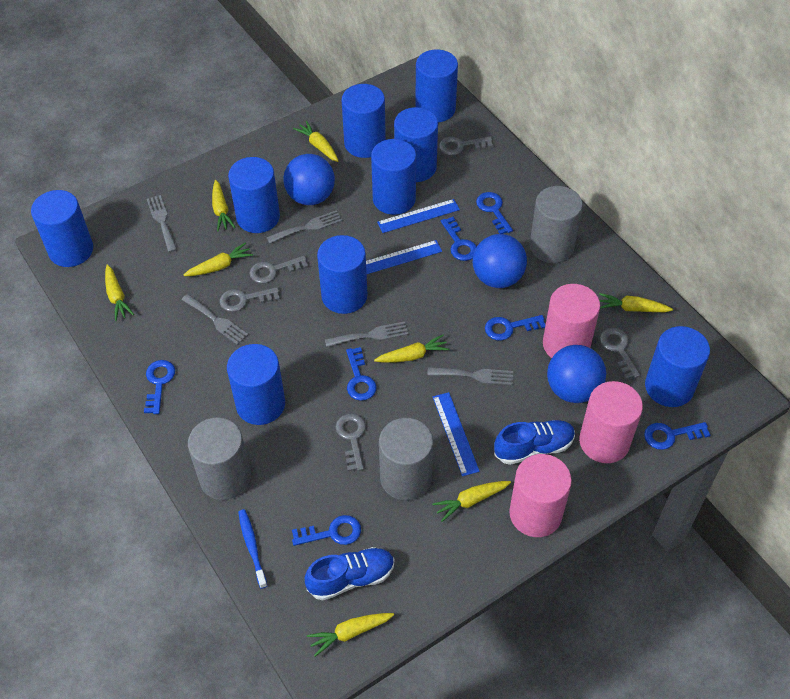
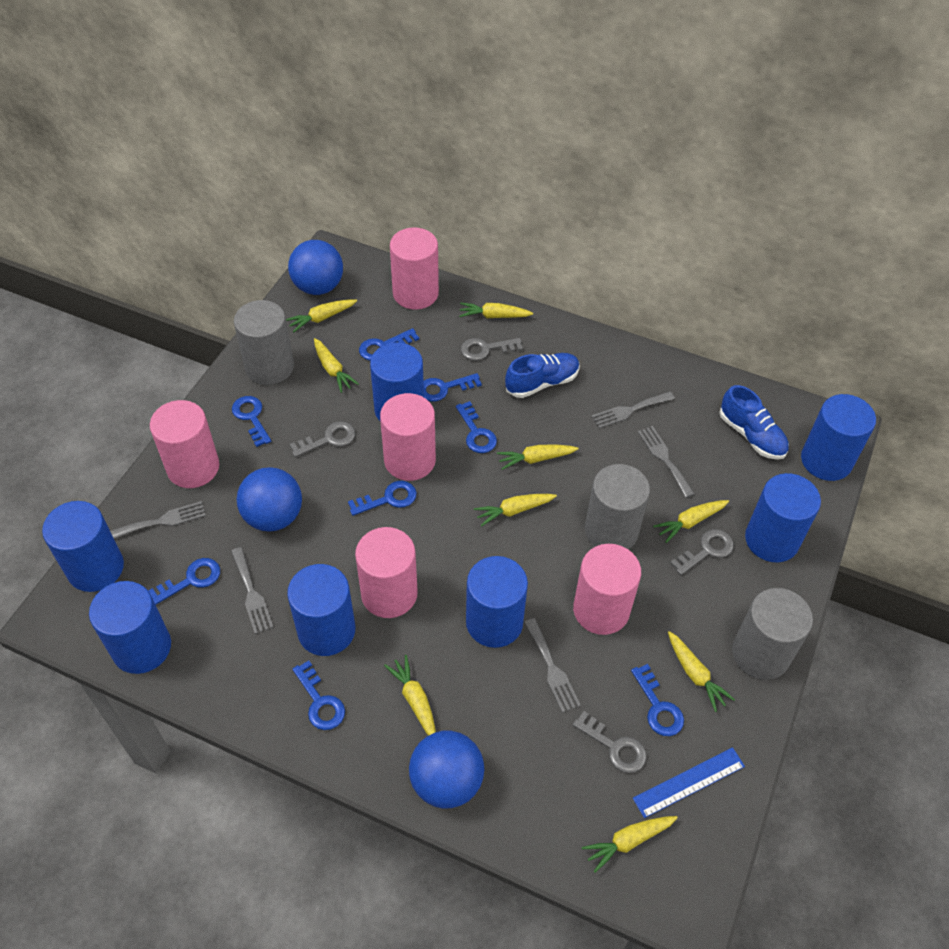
blue cylinder: [31,190,93,267] [227,344,285,425] [228,157,280,233] [317,235,368,314] [342,84,386,158] [371,139,416,215] [394,107,438,182] [415,50,458,123] [645,326,710,407] = 9 -> [42,501,124,592] [89,581,171,674] [287,564,355,656] [370,342,424,421] [466,556,528,648] [745,473,821,563] [801,394,876,481] = 7
blue key: [144,360,175,414] [292,515,361,546] [346,347,377,401] [441,217,477,261] [476,192,513,234] [485,315,545,341] [644,422,710,450] = 7 -> [148,558,220,605] [232,396,271,447] [293,660,345,730] [348,481,417,516] [359,328,419,361] [423,373,482,402] [456,401,497,453] [631,664,684,736] = 8
blue ruler: [366,240,442,274] [377,199,460,233] [433,392,480,476] = 3 -> [633,747,745,818] = 1
blue toothbrush: [238,509,267,589] = 1 -> none = 0
grey key: [219,287,280,312] [249,256,308,284] [335,413,366,471] [439,136,493,156] [600,328,640,380] = 5 -> [290,421,355,457] [461,338,523,361] [573,711,646,773] [670,529,734,575] = 4
pink cylinder: [509,454,572,537] [543,284,600,358] [579,381,643,463] = 3 -> [150,400,219,488] [355,527,418,618] [380,393,436,481] [390,227,439,310] [573,544,641,635] = 5
yellow carrot: [105,264,134,321] [184,243,253,276] [212,180,236,232] [293,121,339,162] [307,613,394,657] [374,335,450,363] [432,481,511,522] [599,293,673,312] = 8 -> [286,299,357,332] [314,338,359,393] [384,655,436,735] [459,302,533,318] [474,494,557,527] [497,444,578,470] [582,816,678,873] [653,500,729,543] [668,631,735,712] = 9

